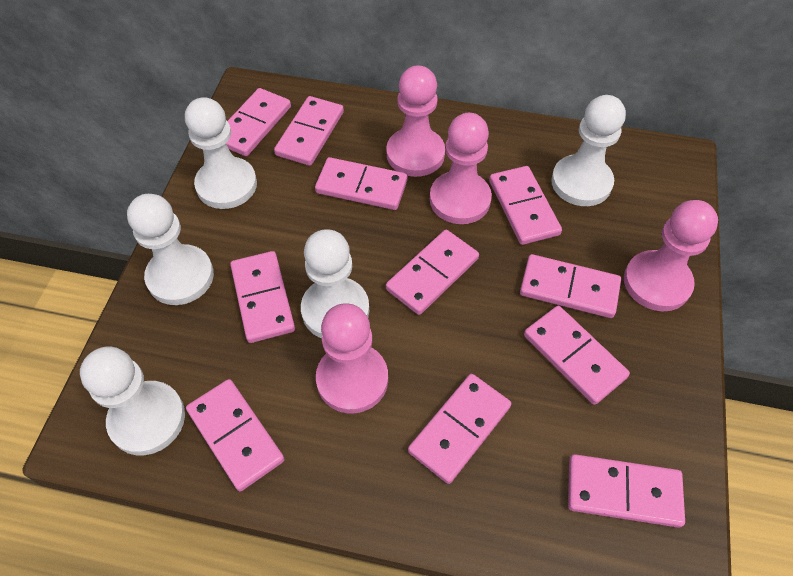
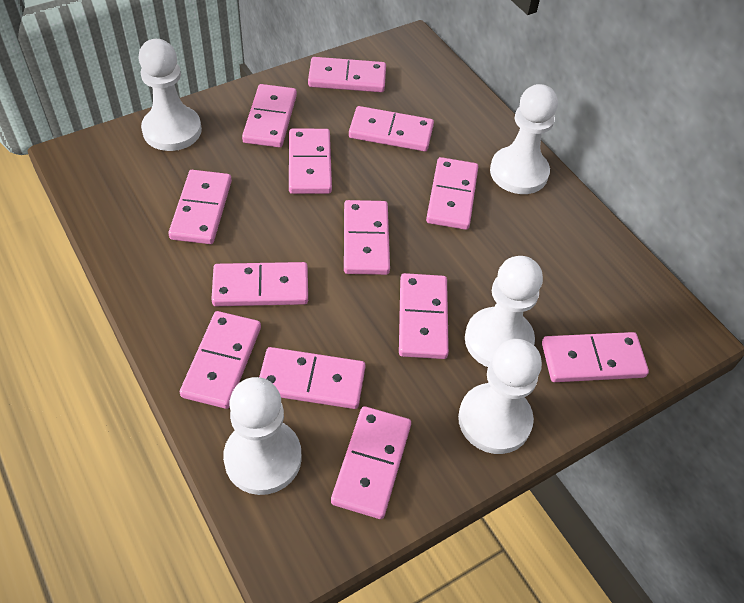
pink domino: [186,379,284,491] [226,88,291,156] [230,251,295,343] [274,96,344,166] [315,157,408,210] [386,230,479,315] [408,374,511,484] [489,166,562,245] [520,254,621,318] [524,306,630,405] [568,454,685,528] = 11 -> [168,170,232,244] [180,311,261,409] [211,262,308,306] [242,84,297,148] [259,347,366,409] [289,129,332,194] [308,57,386,92] [331,406,411,519] [344,200,390,275] [349,106,434,151] [399,273,449,359] [426,157,478,230] [542,332,649,382] = 13
pink pawn: [316,303,388,414] [386,66,445,177] [430,113,492,224] [624,200,718,311] = 4 -> none = 0

